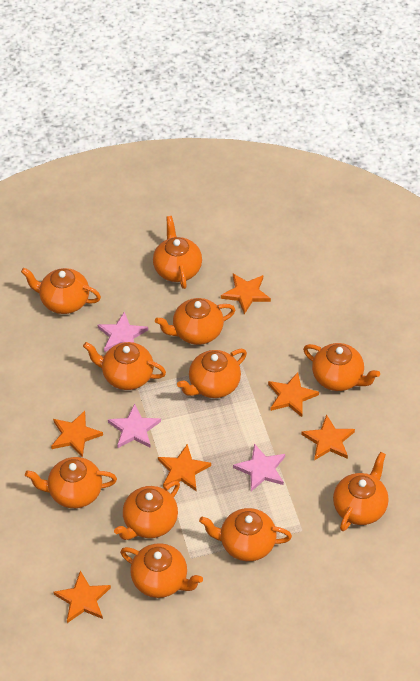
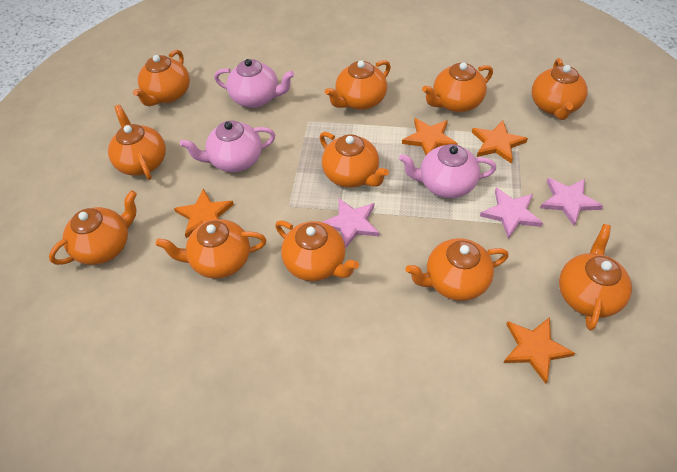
orange star: [51,411,103,458] [54,571,111,623] [158,444,211,492] [221,274,271,314] [268,372,319,417] [301,415,355,460] = 6 -> [174,189,234,238] [402,118,458,155] [472,120,528,164] [504,317,575,384] = 4
pink teapot: none = 0 -> [180,120,275,172] [214,59,295,108] [399,144,496,198] = 3

